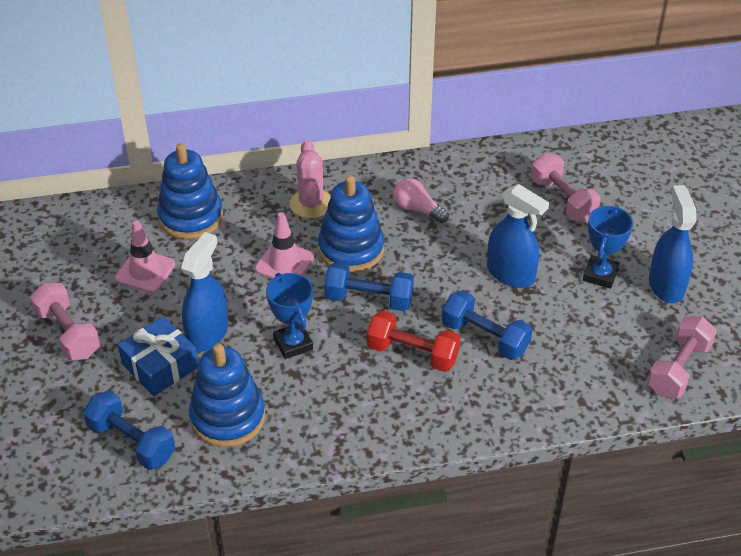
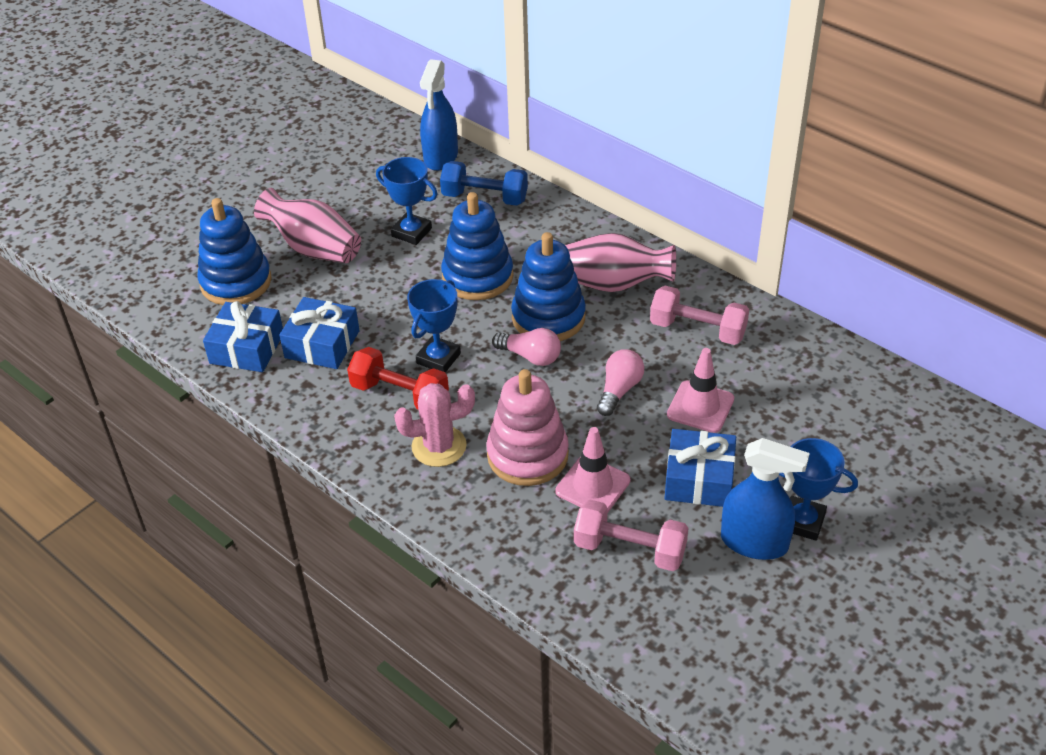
blue dumbbell: [83,391,175,470] [324,262,414,311] [442,290,532,360] = 3 -> [440,161,528,206] = 1
blue gift: [118,316,199,396] = 1 -> [203,301,283,372] [279,297,360,369] [664,429,736,507] = 3
blue spray bottle: [181,232,228,352] [487,184,549,288] [649,185,696,303] = 3 -> [420,59,458,171] [721,438,810,560] = 2
blue trophy: [266,273,313,359] [583,206,634,289] = 2 -> [376,157,437,245] [407,279,461,373] [779,438,858,541] = 3
pink dumbbell: [30,283,100,360] [531,153,601,222] [648,316,717,398] = 3 -> [574,500,688,571] [650,286,749,345] = 2
pink light bulb: [394,178,449,223] = 1 -> [492,328,561,366] [597,349,644,416] = 2
pink stacking toy: none = 0 -> [486,369,569,486] = 1
pink vase: none = 0 -> [254,188,361,263] [565,233,676,292] = 2

